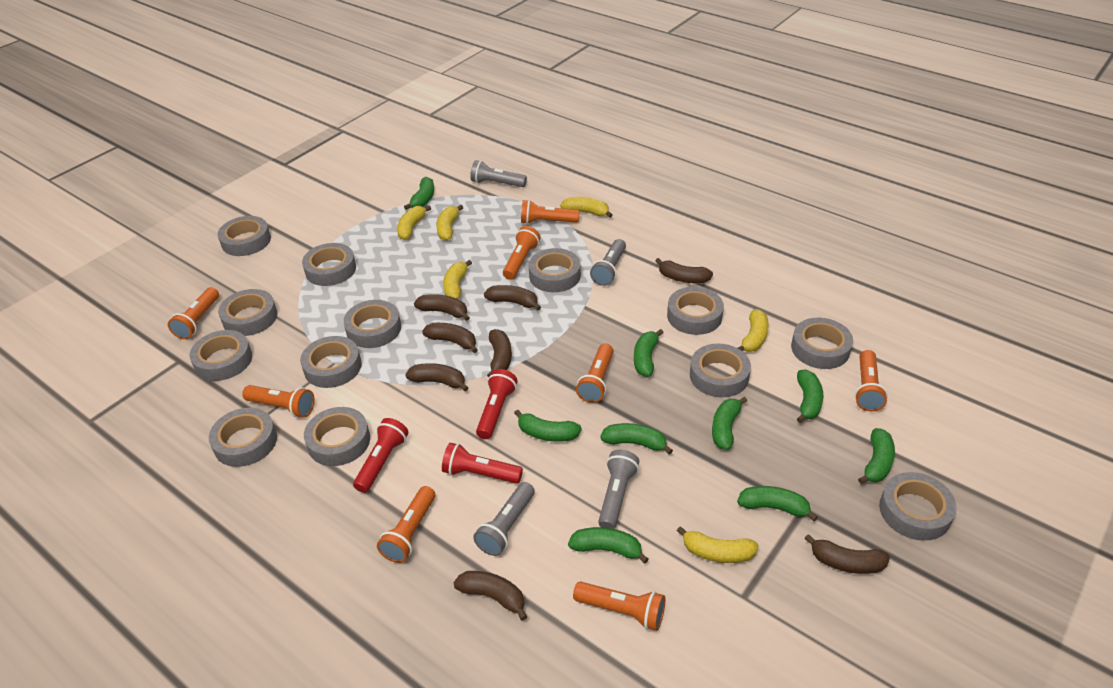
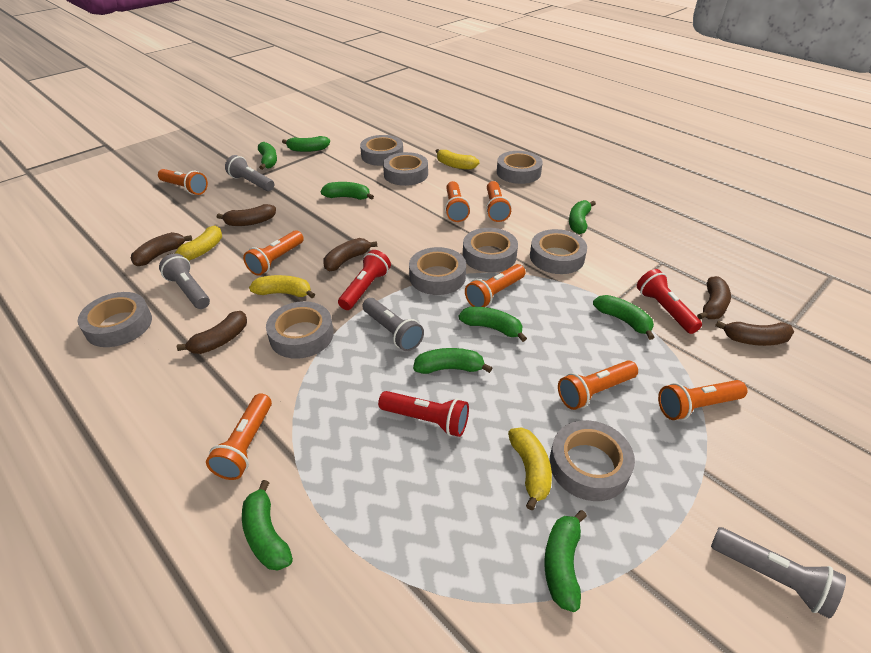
brown banana: [405,363,468,391] [414,294,470,321] [422,323,478,353] [453,571,527,621] [484,285,541,310] [487,329,512,377] [655,258,713,283] [804,534,890,574] = 8 -> [131,232,192,266] [177,311,247,354] [217,204,276,226] [323,238,377,271] [697,276,731,320] [715,321,794,346] = 6
grey tape: [190,330,252,381] [209,408,277,467] [218,216,271,256] [218,289,277,336] [300,336,362,388] [302,243,356,286] [304,407,370,466] [343,300,401,348] [529,248,581,292] [667,287,724,335] [690,344,751,397] [791,318,853,369] [879,472,957,541] = 13 -> [78,292,152,347] [266,301,334,359] [360,135,403,166] [383,152,428,186] [409,247,466,295] [463,228,518,272] [497,151,543,184] [530,229,587,274] [550,420,635,501] = 9
yellow banana: [397,205,431,240] [436,205,464,241] [443,260,472,299] [560,197,613,218] [677,526,759,563] [738,309,769,352] = 6 -> [168,226,222,261] [249,275,315,298] [436,149,479,170] [508,427,552,510] = 4

